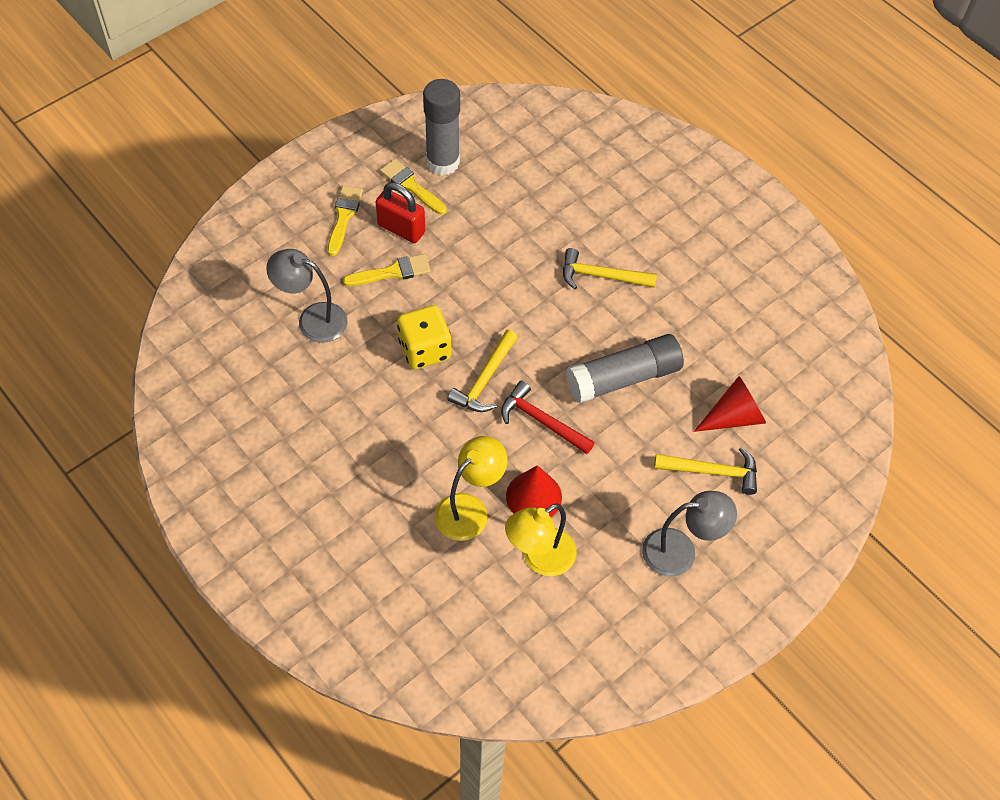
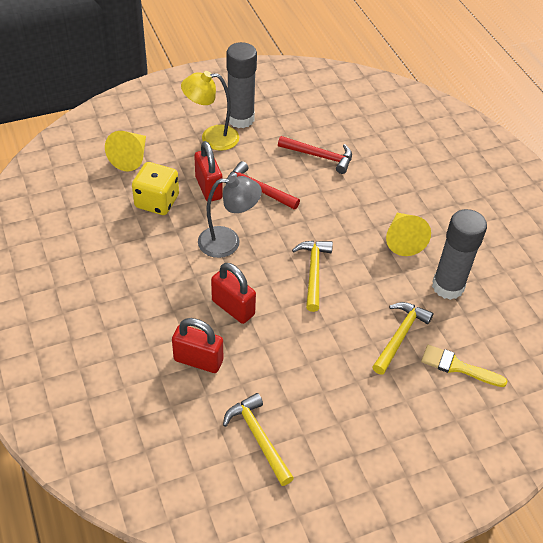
grey lamp: [266,249,347,343] [642,491,737,577] = 2 -> [198,176,262,258] = 1
red cone: [506,465,562,517] [694,376,766,432] = 2 -> none = 0
red hammer: [501,381,595,454] = 1 -> [226,161,300,210] [278,136,352,174] = 2
red padlock: [376,182,425,243] = 1 -> [172,318,223,373] [194,141,223,201] [211,263,256,324] = 3
yellow brush: [328,185,363,256] [343,254,431,286] [380,159,447,215] = 3 -> [421,345,508,387] = 1
yellow cone: none = 0 -> [105,131,146,172] [386,213,431,256] = 2
yellow lamp: [435,436,508,541] [505,504,576,576] = 2 -> [181,71,239,151] = 1

